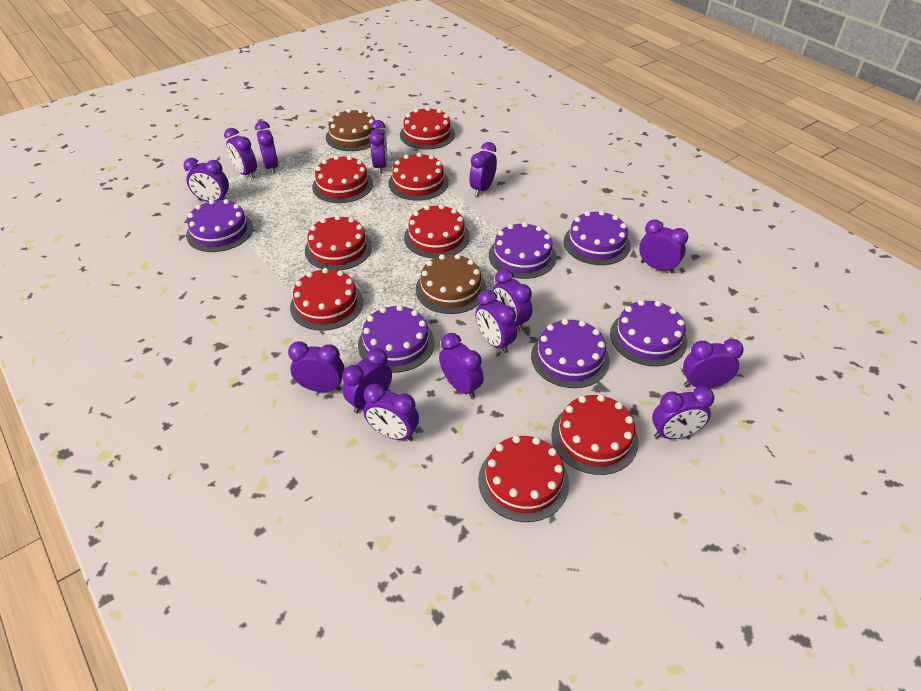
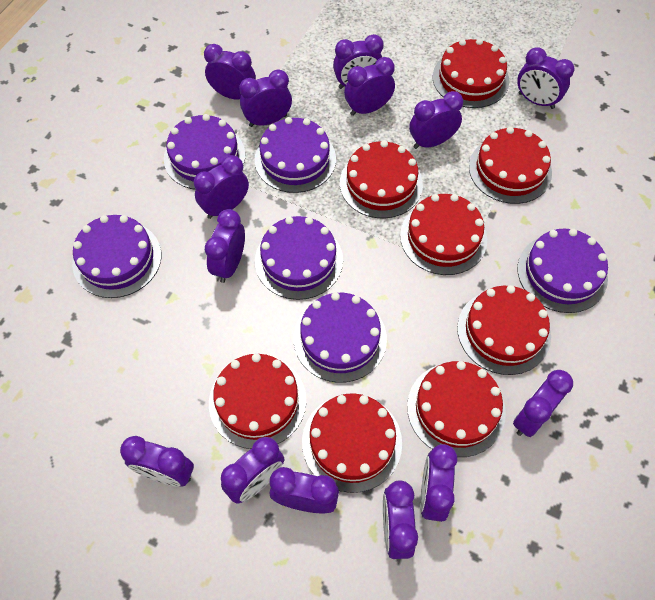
brown cake: [326,109,379,151] [416,254,487,314] = 2 -> none = 0

